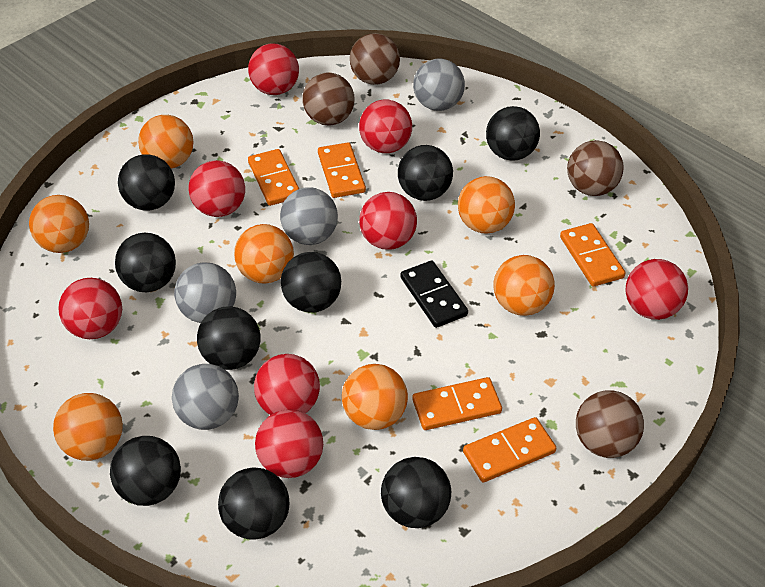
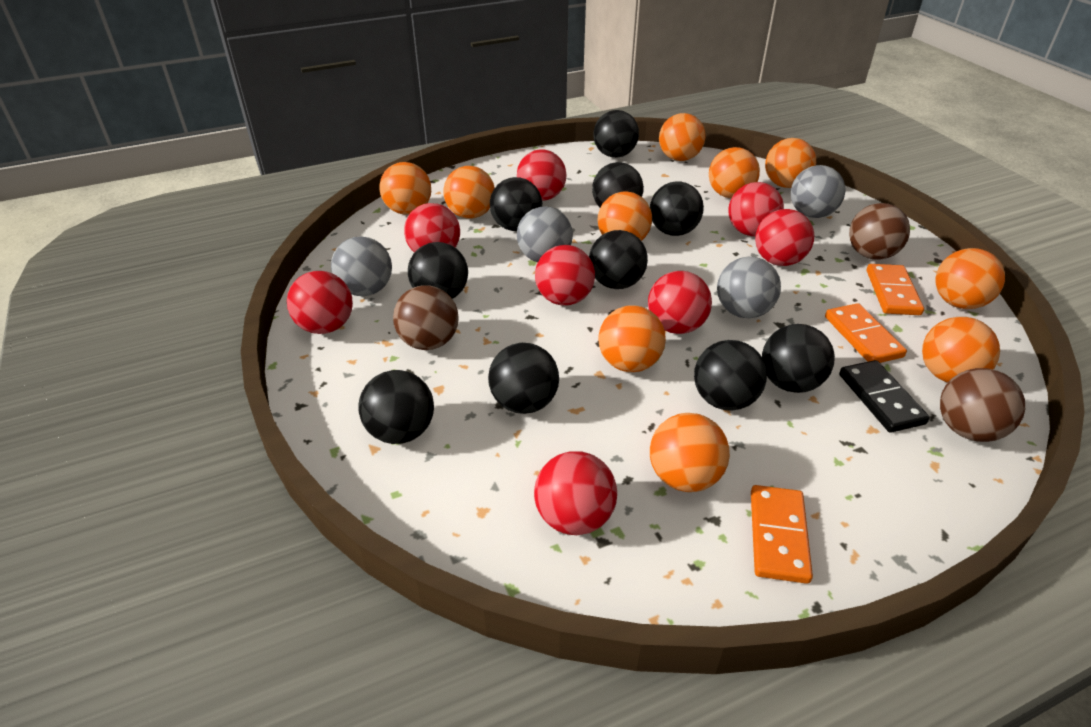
black ball: [110,436,181,506] [115,233,176,292] [118,154,175,211] [197,306,261,370] [218,467,289,540] [281,252,341,313] [381,457,451,528] [398,145,453,201] [486,106,540,161] = 9 -> [358,370,434,444] [408,242,468,299] [488,343,559,414] [490,177,542,231] [589,230,648,289] [592,162,644,207] [593,110,639,158] [650,181,704,236] [694,340,767,411] [762,324,835,393] = 10
brown ball: [302,73,355,126] [350,33,400,85] [567,140,624,196] [576,390,644,458] = 4 -> [393,285,459,350] [849,203,910,260] [940,368,1025,442] = 3
orange ball: [29,195,89,253] [53,393,123,461] [138,115,193,169] [234,224,294,284] [342,364,408,430] [458,176,515,234] [493,255,555,316] = 7 -> [379,162,431,215] [444,166,495,219] [598,191,652,241] [598,305,666,372] [650,413,730,492] [659,113,706,161] [709,147,760,198] [765,138,816,188] [922,317,1000,383] [935,248,1005,309] = 10
orange domino: [248,149,299,206] [318,142,366,198] [412,377,502,430] [463,417,556,483] [560,223,626,287] = 5 -> [751,485,813,584] [825,303,907,363] [867,264,924,315] = 3

